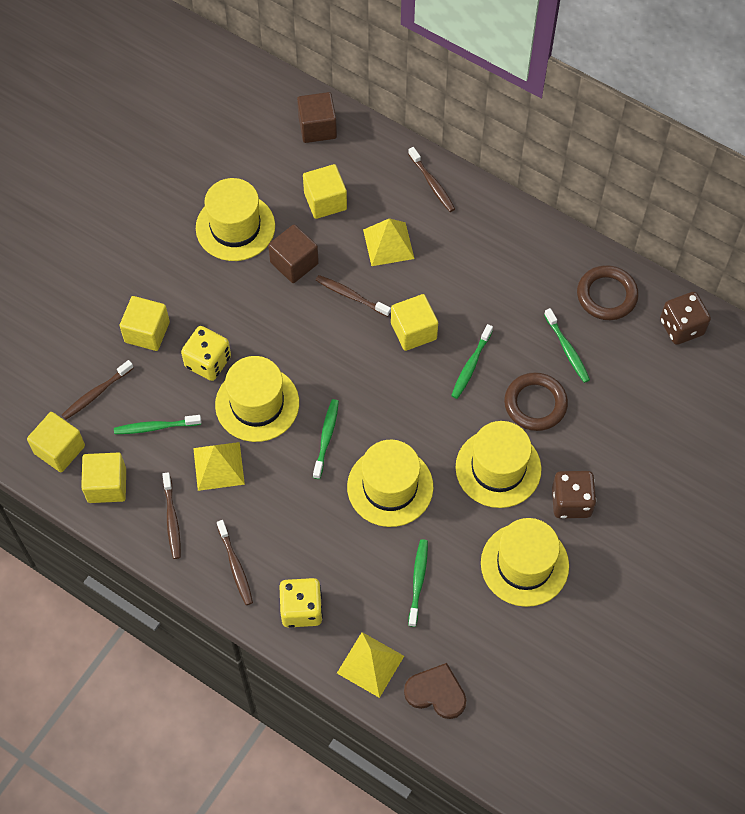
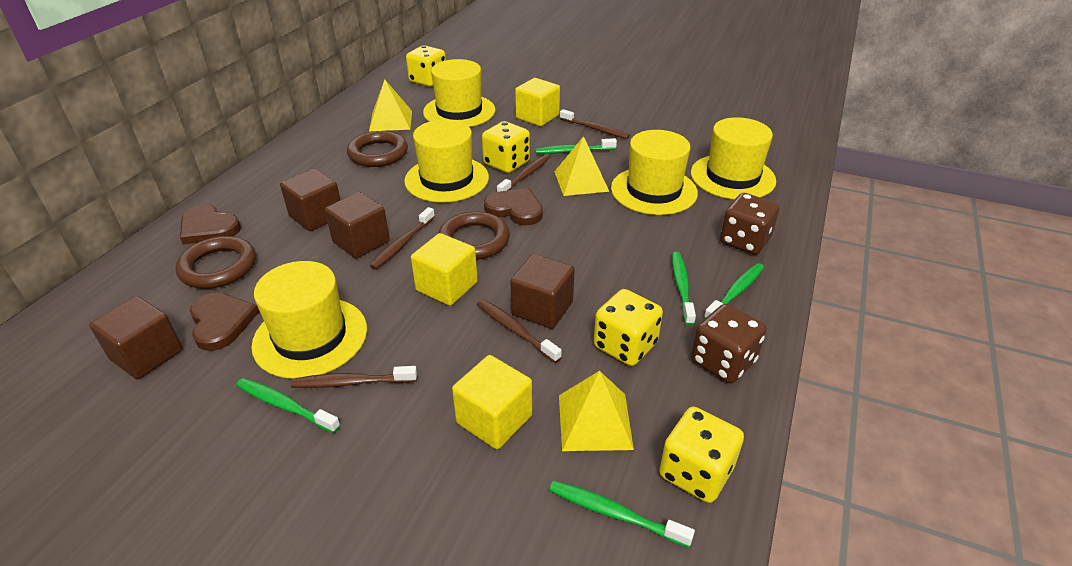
brown cube: [268,224,319,283] [297,92,337,143] = 2 -> [89,296,183,379] [280,168,340,231] [325,192,390,259] [510,254,575,329] = 4
brown heart: [404,663,466,719] = 1 -> [180,205,241,244] [190,293,259,351] [484,188,543,225] = 3
brown ring: [504,372,568,431] [577,265,639,320] = 2 -> [176,236,256,289] [347,131,408,167] [438,212,510,260] = 3
yellow cube: [27,412,85,472] [81,452,126,503] [120,296,170,351] [303,164,347,219] [391,294,438,351] = 5 -> [411,233,478,306] [452,355,532,449] [515,78,560,126] = 3
yellow dice: [181,326,231,381] [279,578,323,628] = 2 -> [406,45,446,87] [482,121,530,173] [594,289,663,366] [659,406,744,503] = 4

